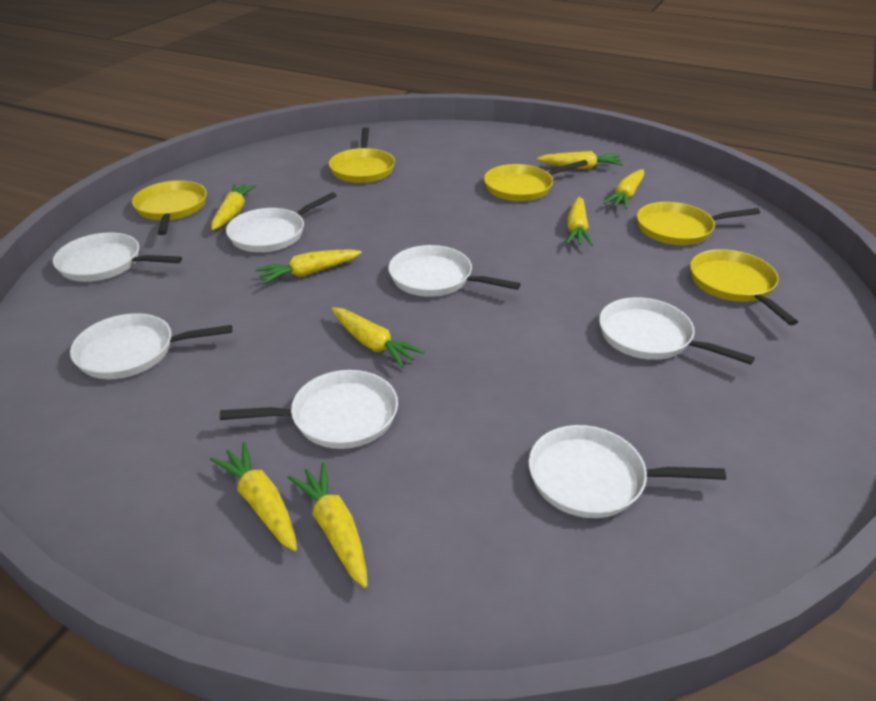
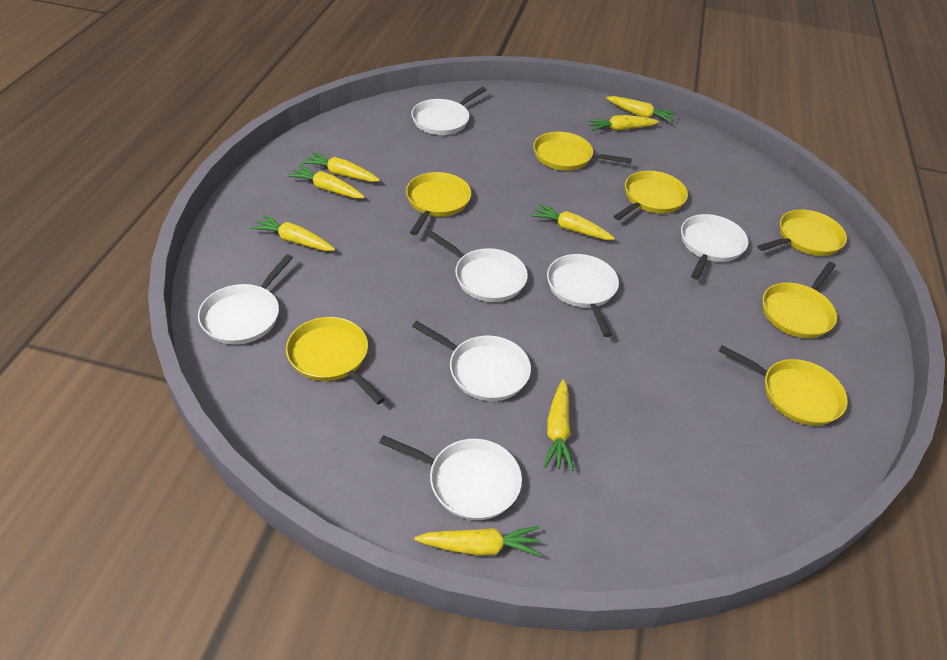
yellow pan: [132,180,207,235] [329,127,395,183] [484,160,588,201] [637,202,760,245] [690,249,798,325] = 5 -> [286,317,385,404] [406,172,471,235] [533,132,632,171] [614,171,688,220] [719,345,848,426] [758,209,847,256] [763,262,837,338] = 7

